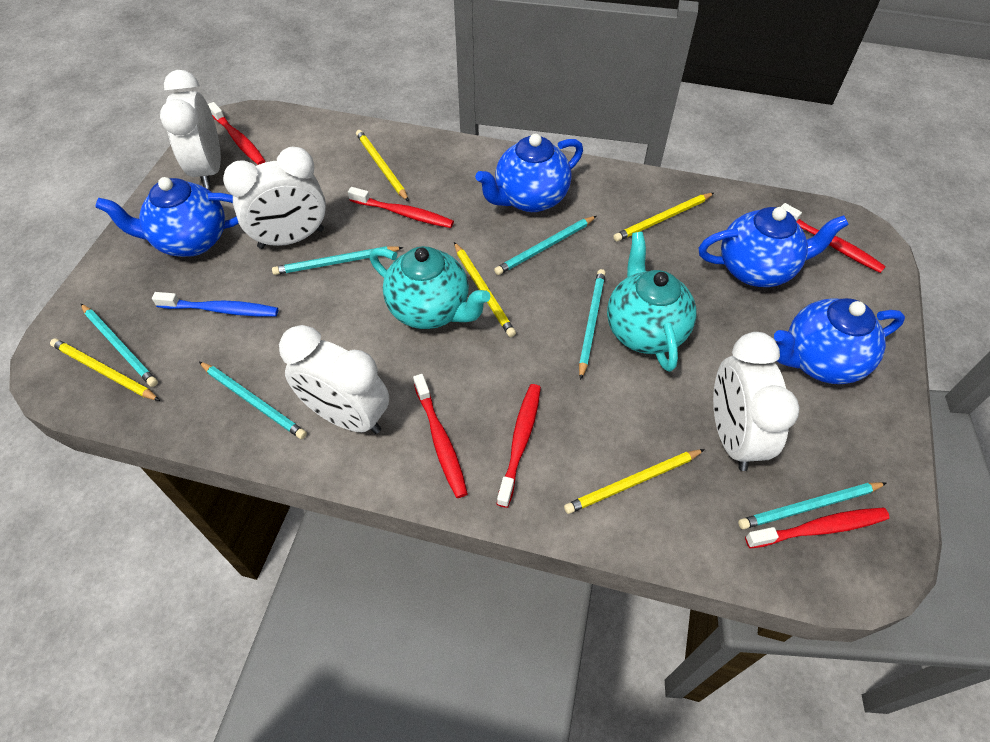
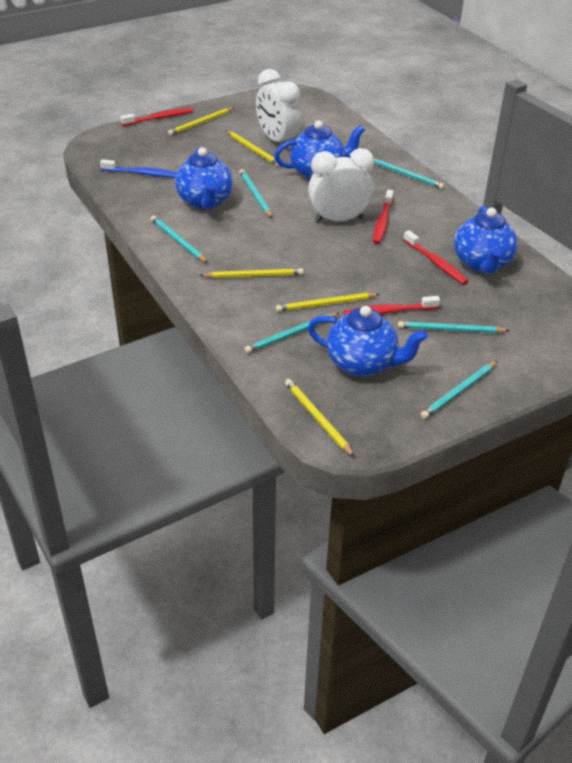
red toothbrush: [208,102,265,165] [348,187,454,228] [413,374,468,498] [497,384,541,508] [745,508,889,548] [781,203,886,273] = 6 -> [120,108,193,126] [343,296,440,315] [373,190,394,244] [403,230,468,285] = 4
turquoise teapot: [370,246,490,329] [607,232,696,372] = 2 -> none = 0
white clock: [160,70,221,189] [223,147,326,249] [279,325,389,434] [713,332,800,471] = 4 -> [256,69,301,149] [308,148,374,223] = 2

